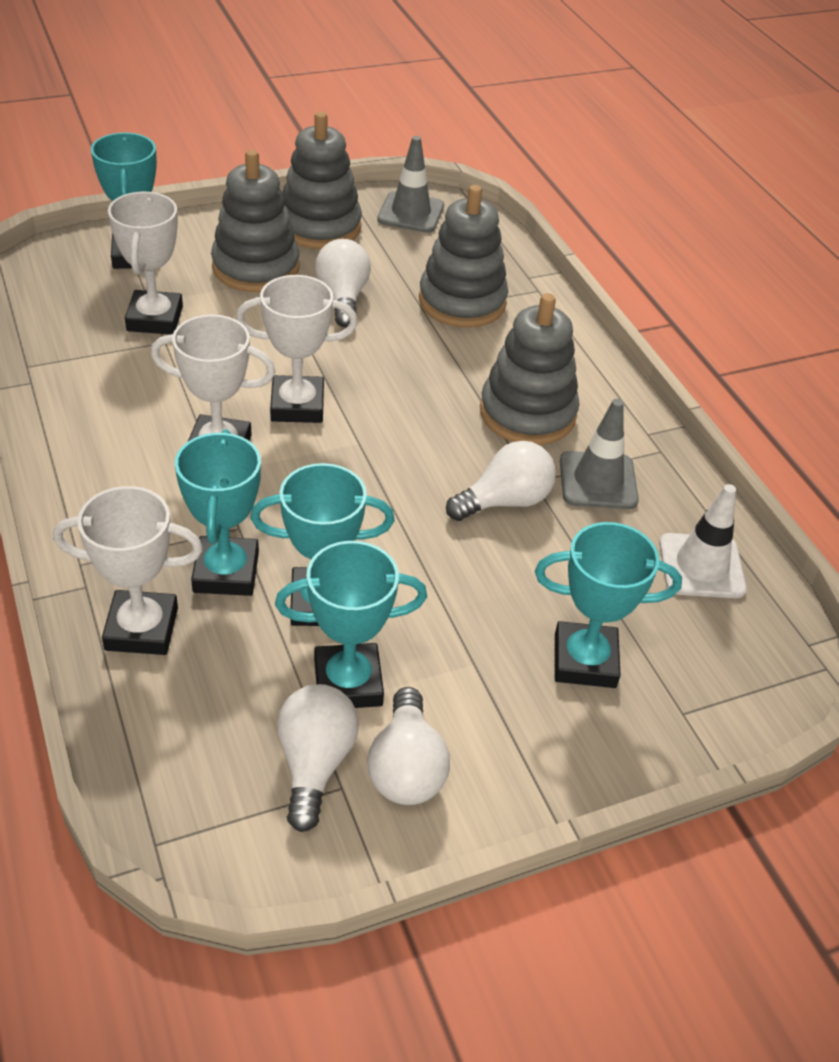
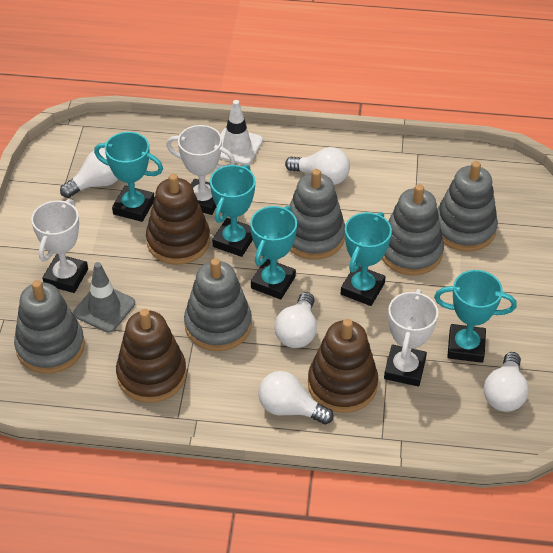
brown stacking toy: none = 0 -> [116,309,187,403] [146,174,210,265] [308,319,378,413] = 3
grey stacking toy: [211,150,300,292] [283,112,362,249] [419,185,508,328] [480,293,579,445] = 4 -> [14,280,85,374] [184,258,252,351] [289,169,345,260] [382,184,444,276] [437,161,498,252] = 5
grey traffic cone: [377,136,444,233] [560,399,639,509] = 2 -> [73,262,135,333] = 1
white light bulb: [277,684,359,832] [315,239,371,327] [367,687,450,805] [446,441,556,521] = 4 -> [60,148,118,198] [258,371,333,425] [274,292,317,348] [285,147,350,185] [484,352,529,412] = 5
white trophy: [53,486,203,655] [108,192,183,335] [151,315,275,441] [236,275,358,423] = 4 -> [31,199,88,293] [166,125,235,215] [384,289,438,386] = 3

